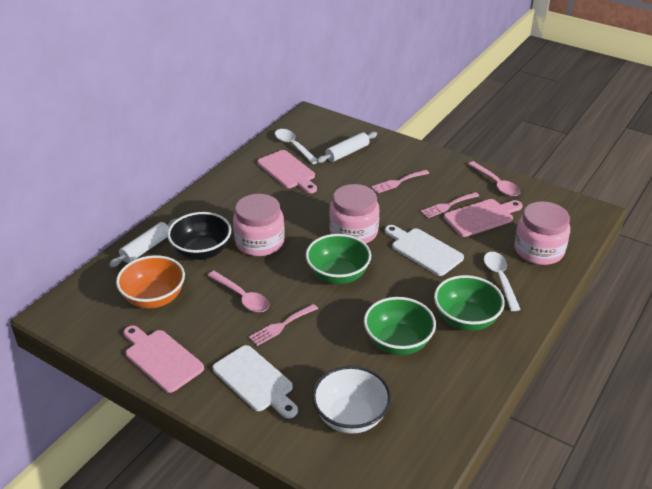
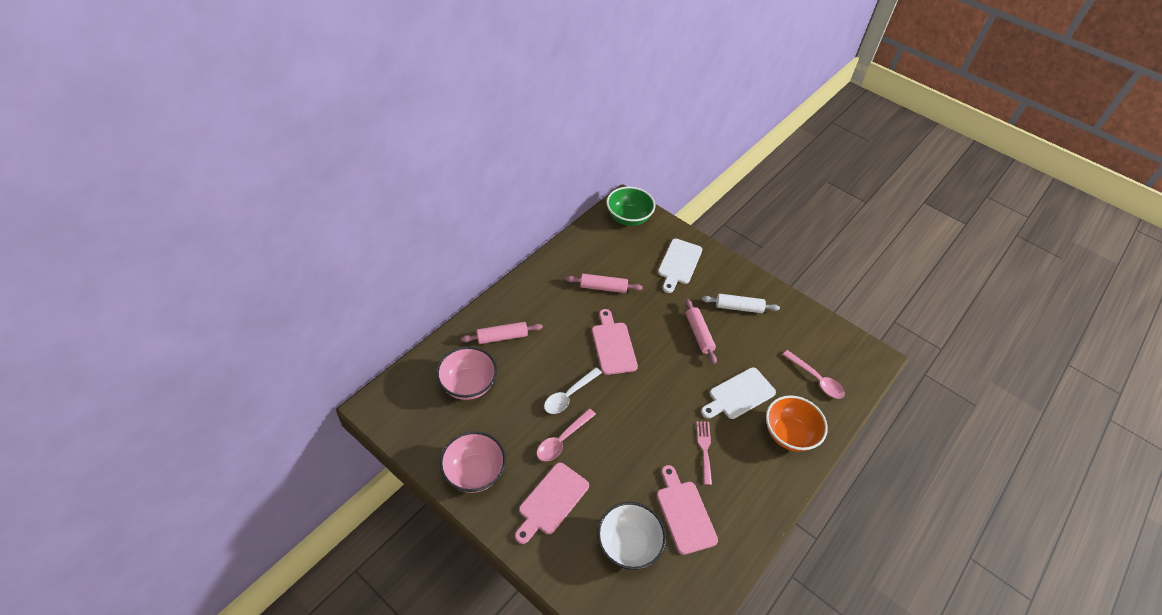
black bowl: [167,212,231,260] = 1 -> none = 0
green bowl: [306,234,371,284] [364,297,436,355] [434,275,505,331] = 3 -> [606,187,655,226] = 1
pink bowl: none = 0 -> [436,346,497,400] [440,431,506,493] = 2
pink fork: [249,304,318,346] [371,170,429,194] [421,192,479,218] = 3 -> [696,421,712,485] = 1
pink jar: [233,194,285,256] [329,184,379,243] [514,201,570,265] = 3 -> none = 0
pink rolling pin: none = 0 -> [461,322,543,344] [566,274,643,293] [685,299,717,364] = 3
white rolling pin: [109,218,178,267] [317,132,377,163] = 2 -> [702,294,780,313] = 1
white spoon: [275,129,318,164] [484,252,521,311] = 2 -> [544,367,602,414] = 1

